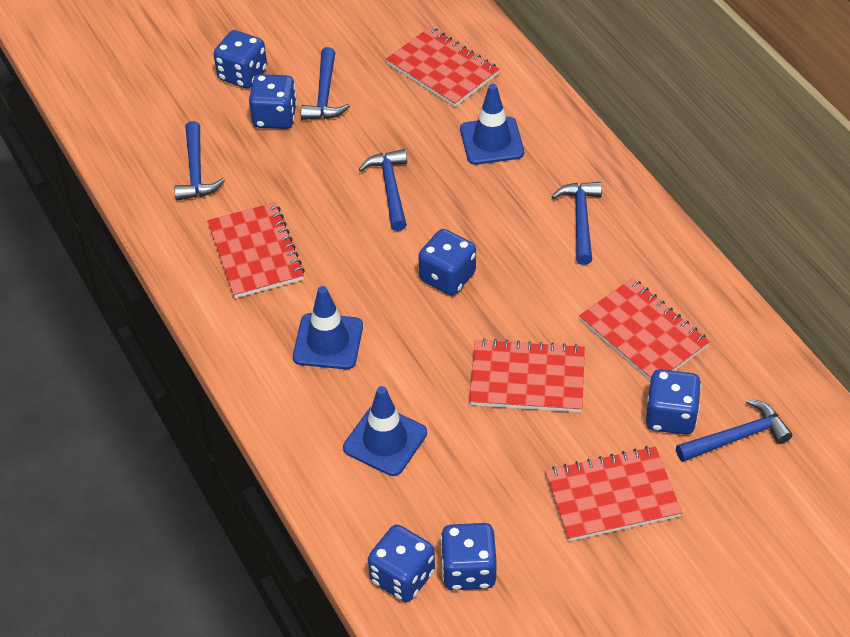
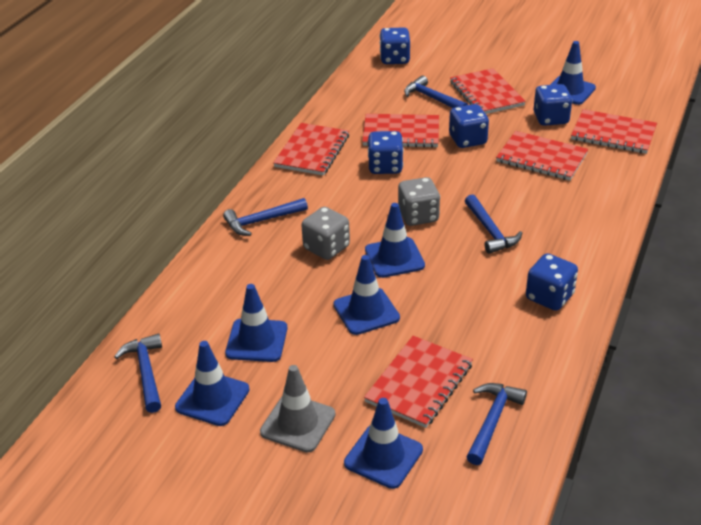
blue dice: [214,30,267,88] [249,74,297,129] [368,525,435,602] [418,229,476,295] [440,523,497,590] [646,369,701,435] = 6 -> [368,131,404,174] [380,27,410,64] [449,104,489,148] [526,253,578,311] [534,84,572,126] = 5
blue traffic cone: [293,286,363,369] [343,386,427,476] [460,84,524,165] = 3 -> [175,341,249,426] [225,284,287,362] [333,255,400,335] [344,398,423,489] [365,203,425,278] [550,41,596,105] = 6
grey dice: none = 0 -> [302,207,350,260] [398,177,440,226] = 2
grey traffic cone: none = 0 -> [260,365,336,453] = 1
red notebook: [207,202,305,298] [386,26,499,107] [469,338,585,412] [545,446,682,541] [579,278,710,381] = 5 -> [273,123,349,176] [362,114,439,148] [364,336,473,428] [450,68,526,114] [496,131,588,181] [571,109,657,154] = 6

